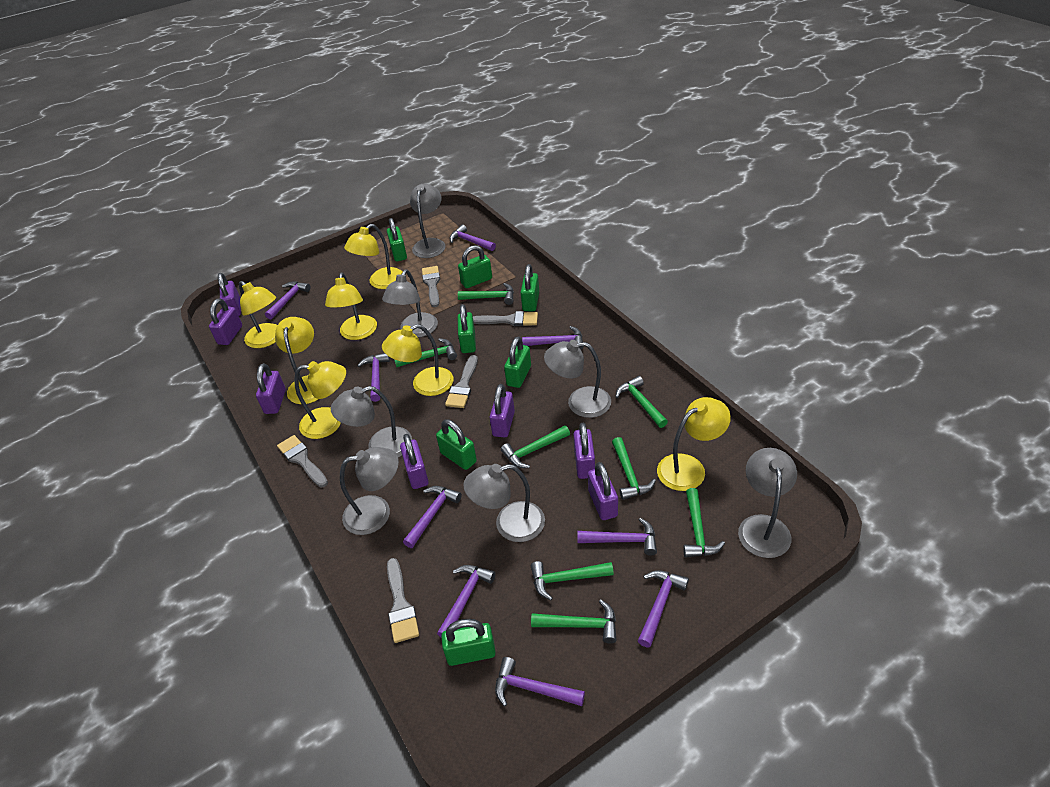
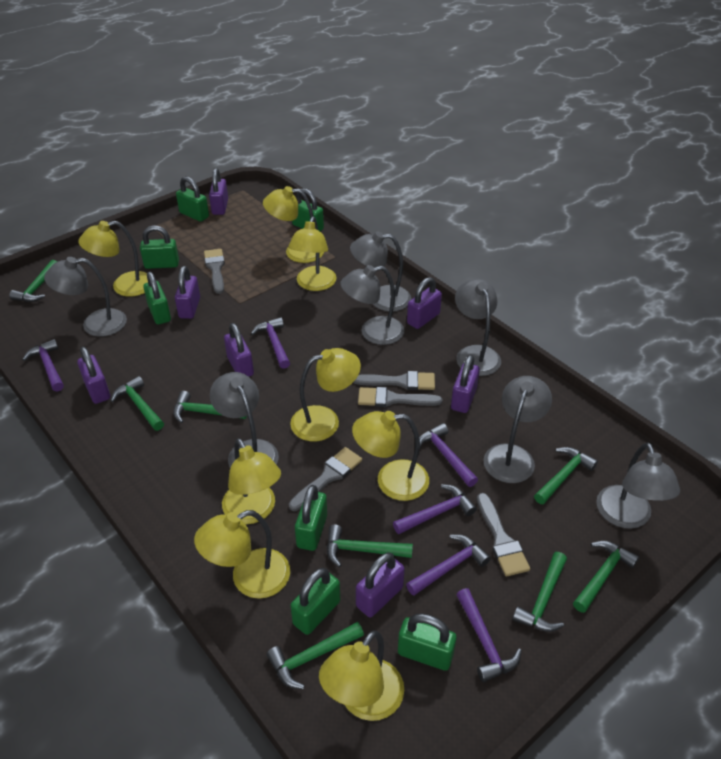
purple hammer: [265,282,311,319] [357,353,390,402] [403,486,462,548] [437,565,496,637] [449,225,496,251] [495,657,585,707] [522,326,584,350] [577,518,657,556] [638,570,689,648] = 9 -> [22,339,64,392] [251,317,290,369] [393,484,477,534] [406,535,491,596] [419,423,478,487] [456,588,522,682] = 6
yellow lamp: [239,281,278,348] [275,317,318,404] [294,361,346,439] [325,272,377,340] [344,224,403,289] [382,324,453,396] [657,397,731,491] = 7 -> [78,221,148,297] [194,510,290,599] [222,438,281,524] [263,186,324,263] [288,217,337,291] [290,348,361,442] [319,630,404,721] [352,411,429,501] = 8

